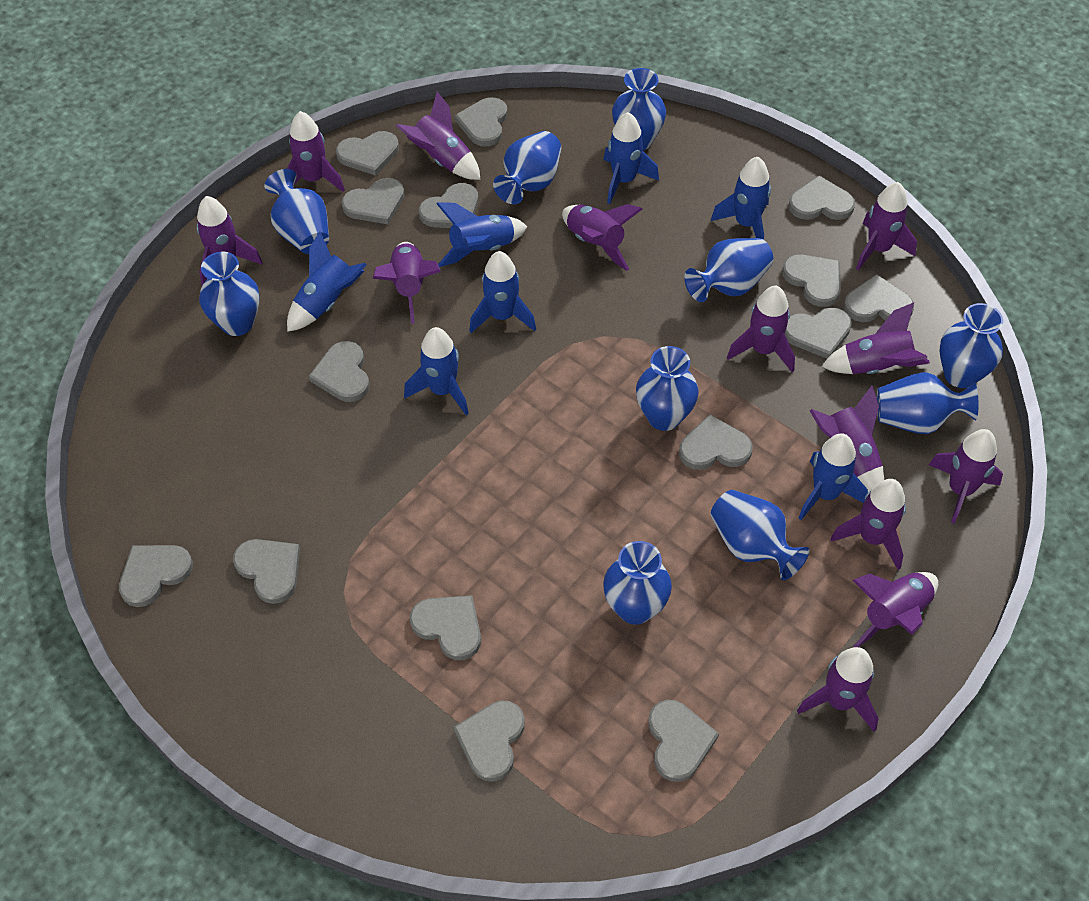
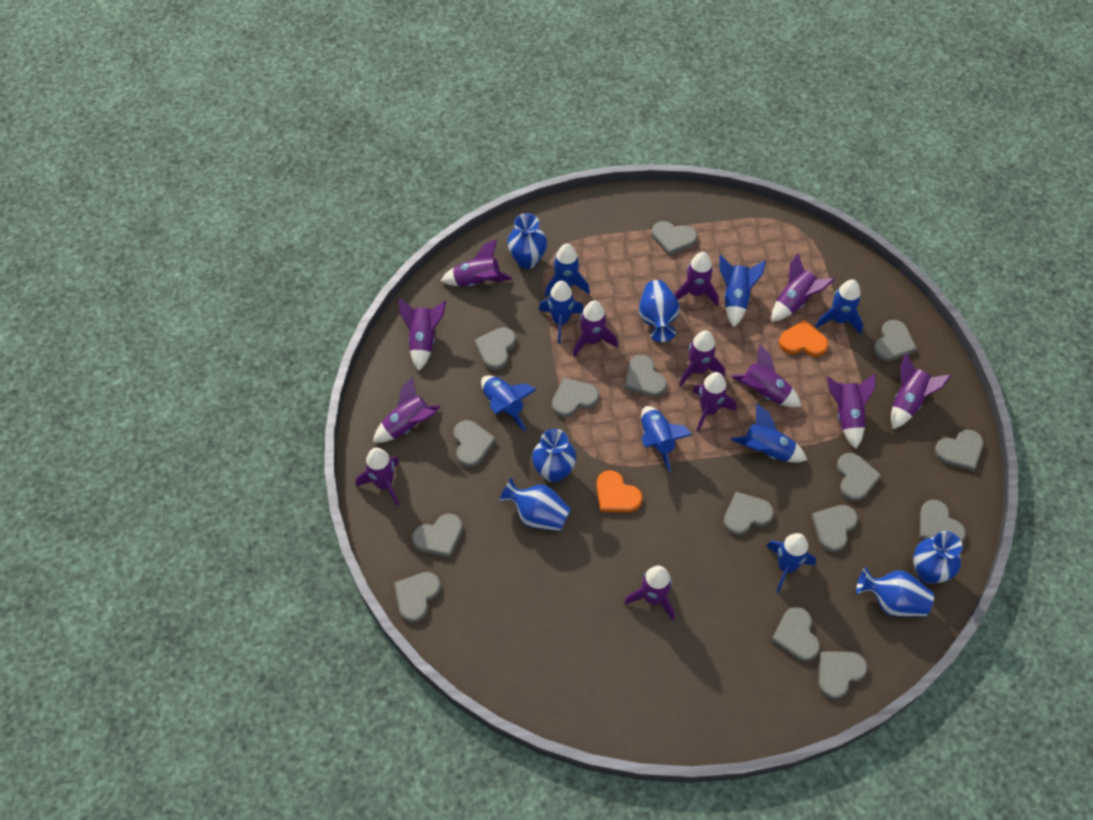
blue rocket: [287,231,367,332] [404,327,469,415] [436,202,527,267] [469,251,536,333] [604,112,659,204] [711,156,771,240] [799,433,868,520] = 7 -> [481,375,537,432] [539,281,584,343] [545,243,590,298] [641,406,692,472] [719,255,766,327] [731,404,807,463] [766,533,816,593] [815,279,863,335] = 8
blue vase: [199,252,260,336] [264,169,329,254] [493,131,562,204] [603,541,672,625] [612,68,666,151] [636,346,699,431] [684,238,773,302] [710,490,810,580] [877,372,978,434] [939,303,1003,388] = 10 -> [499,477,571,531] [507,213,547,269] [532,429,576,483] [639,280,680,342] [856,567,934,617] [913,531,962,584] = 6
orange heart: none = 0 -> [596,470,643,512] [779,320,828,357] = 2

